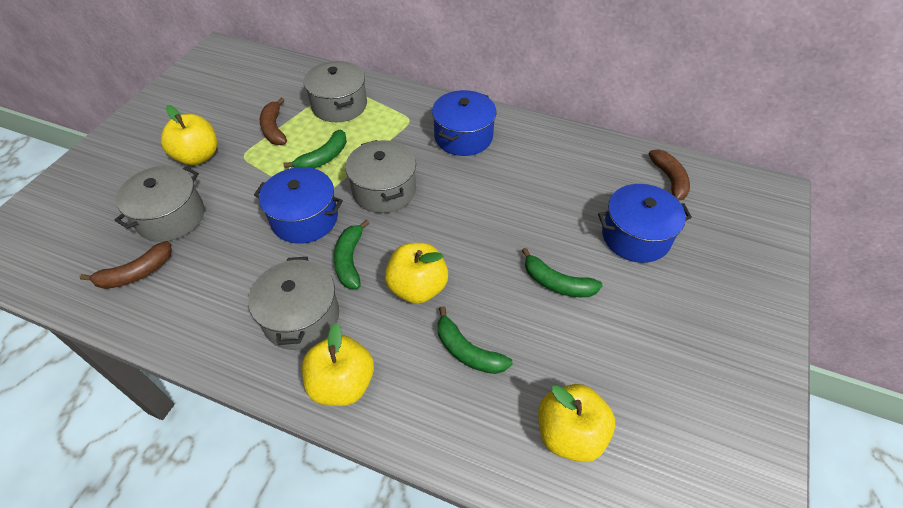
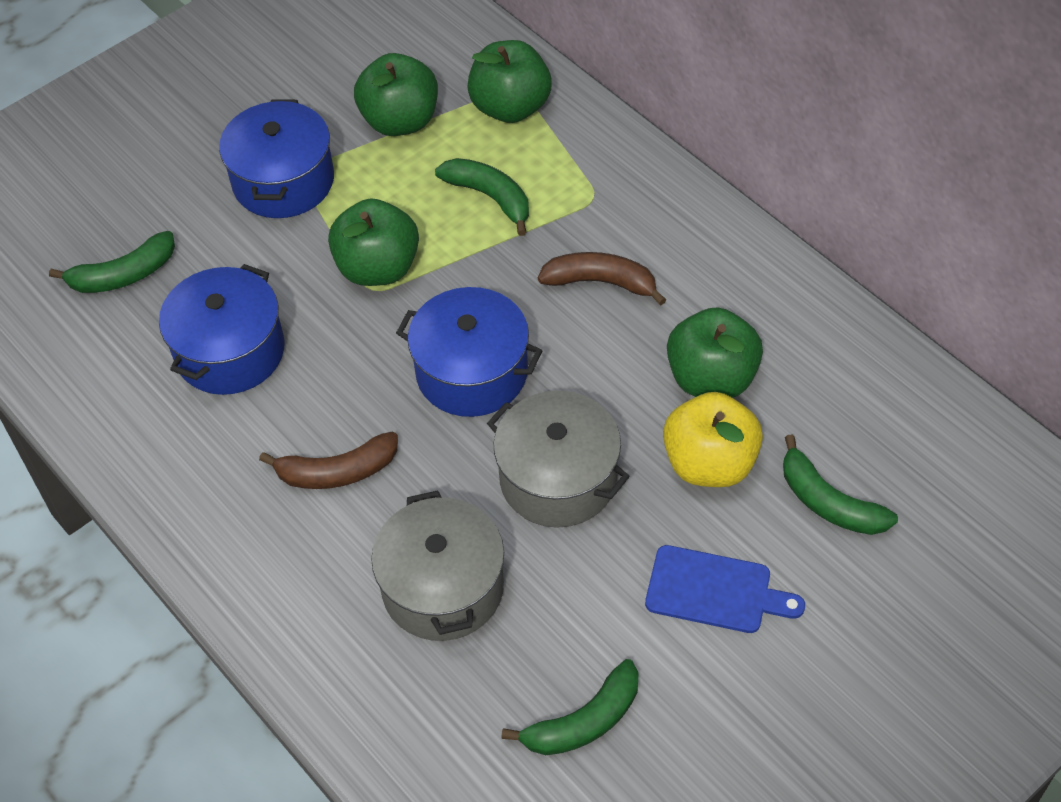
blue cutting board: none = 0 -> [645,545,805,633] = 1
brown banana: [80,241,172,289] [260,98,287,145] [648,149,690,201] = 3 -> [259,432,398,489] [538,252,666,305] = 2
green apple: none = 0 -> [328,198,419,286] [354,53,438,136] [467,40,552,123] [667,307,763,398] = 4
grey pot: [114,165,204,242] [248,257,339,350] [304,61,367,122] [345,140,416,213] = 4 -> [371,490,504,641] [487,391,630,528] = 2
yellow apple: [161,105,217,165] [302,323,374,406] [385,243,448,304] [538,384,615,462] = 4 -> [663,392,763,487] = 1

